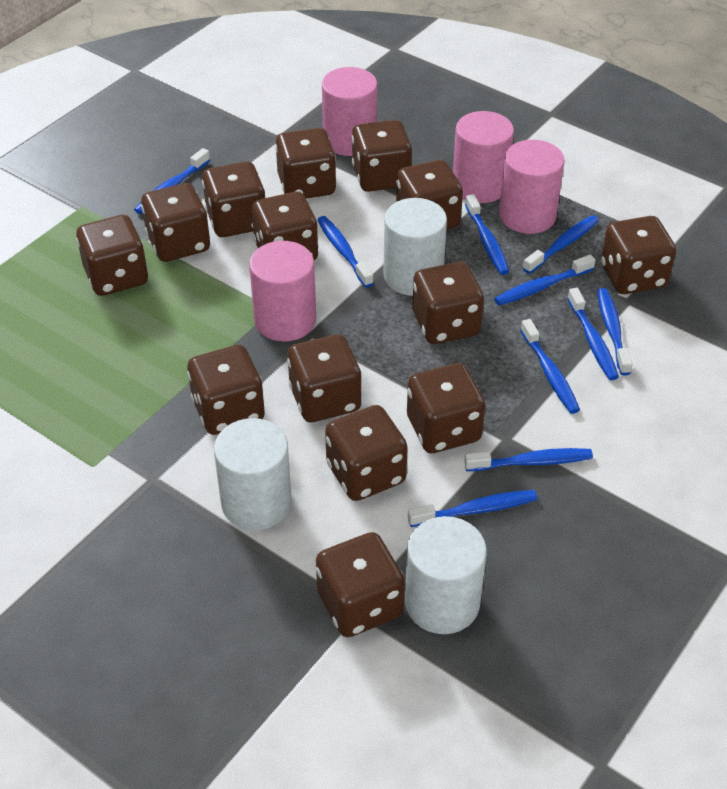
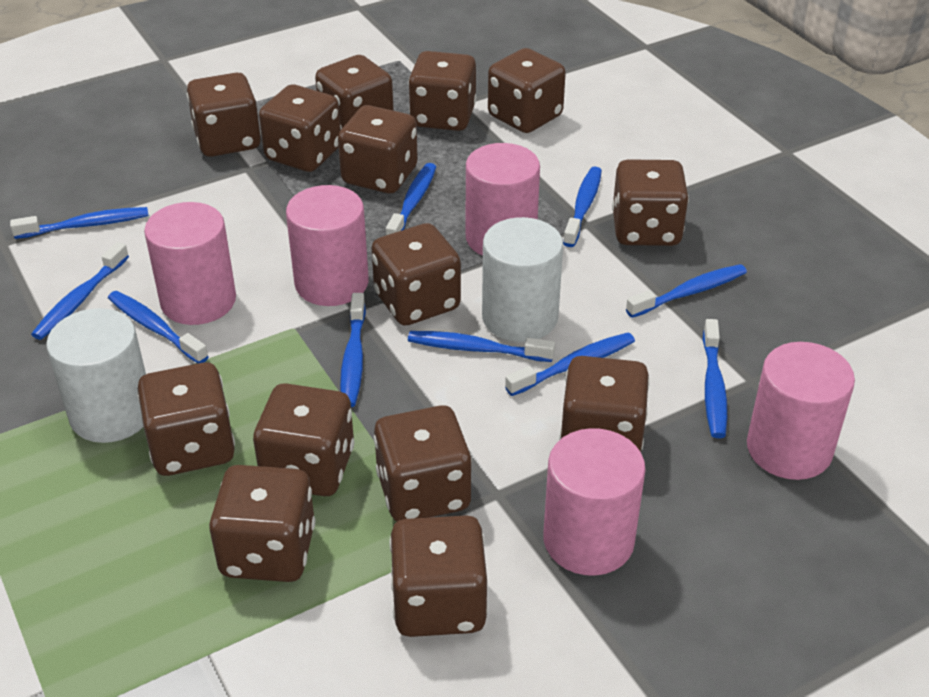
pink cylinder: [249,241,316,341] [322,67,377,156] [453,111,514,203] [499,140,565,234] = 4 -> [144,202,236,325] [286,185,369,306] [466,143,540,256] [543,428,645,576] [747,342,855,480] = 5
white cylinder: [214,418,292,530] [383,198,447,296] [405,516,487,634] = 3 -> [46,308,146,443] [482,217,563,342] = 2

